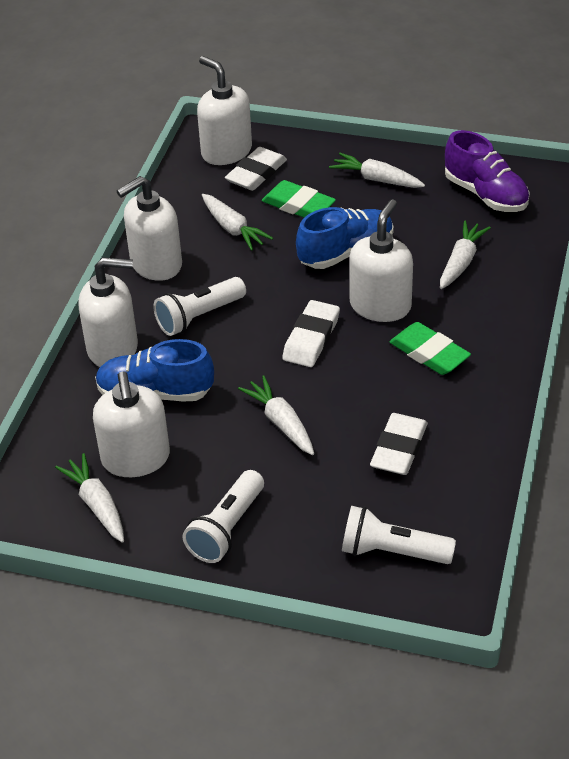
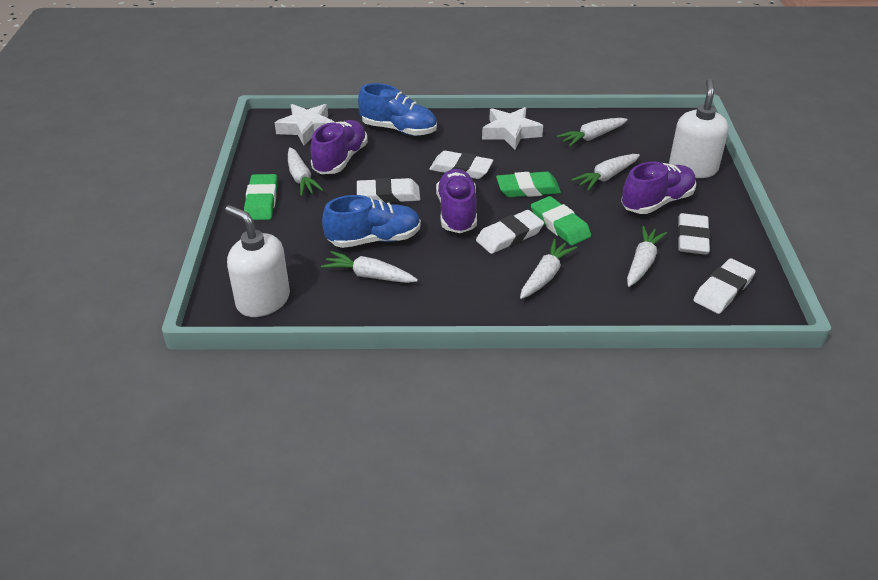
green eraser: [262,180,336,218] [390,322,471,375] = 2 -> [244,174,278,220] [496,172,561,197] [531,196,591,245] = 3
purple shoe: [445,130,530,212] = 1 -> [310,120,368,174] [436,169,477,233] [621,162,696,214] = 3
white carrot: [55,453,124,543] [202,194,273,251] [238,376,314,455] [329,153,425,188] [440,221,491,289] = 5 -> [288,147,324,196] [321,251,418,283] [520,239,577,299] [557,118,628,147] [572,154,640,191] [627,226,667,287] = 6
white eraser: [225,147,287,191] [282,300,340,367] [370,413,428,475] = 3 -> [357,178,420,203] [429,151,493,179] [476,210,544,254] [677,213,711,255] [693,258,756,314] = 5
white flashlight: [153,277,246,336] [183,470,264,563] [342,506,456,564] = 3 -> none = 0
white soap dispenser: [79,257,138,367] [93,371,170,477] [117,176,182,281] [197,56,252,165] [349,199,413,322] = 5 -> [225,205,290,317] [669,79,729,178] = 2
white star: none = 0 -> [275,104,334,145] [482,107,543,150] = 2

